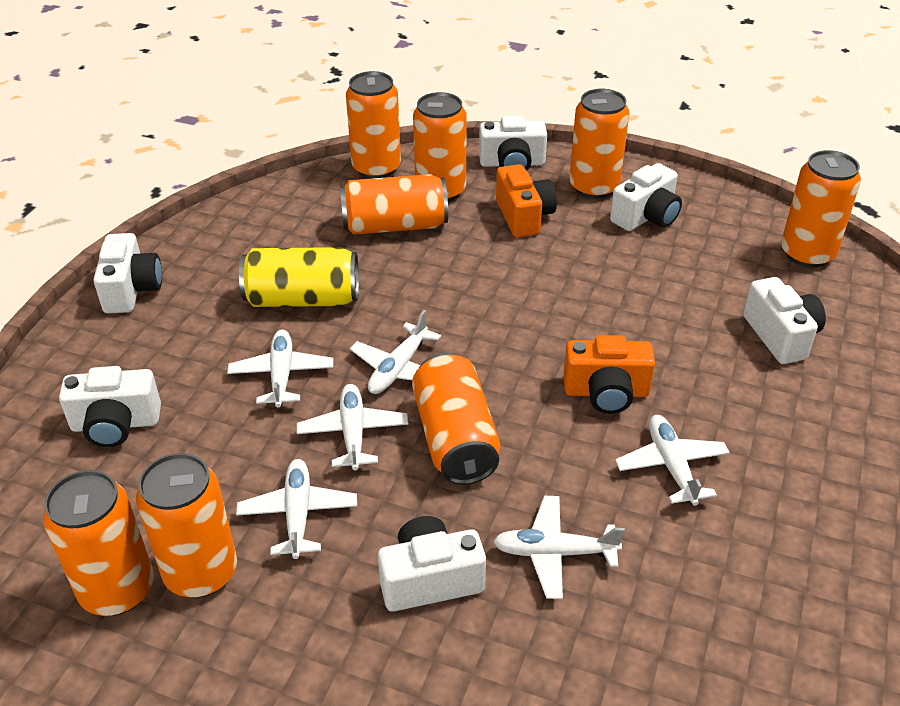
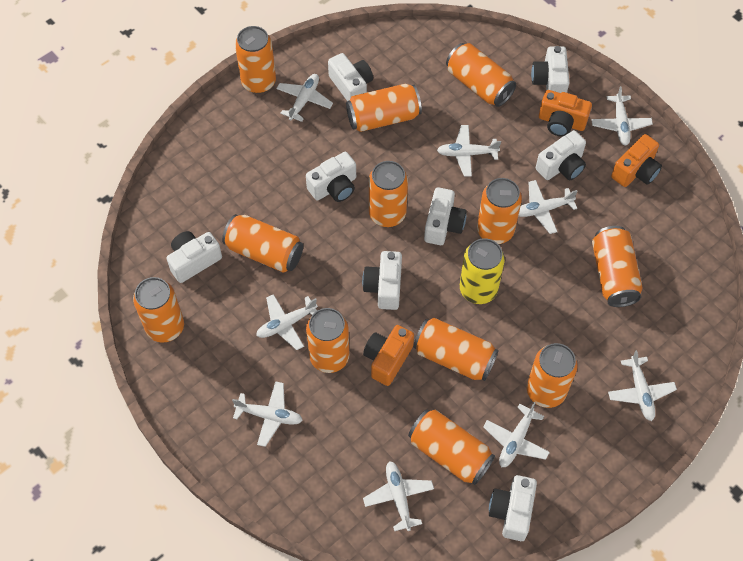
orange camera: [496,164,557,237] [563,335,655,414] = 2 -> [363,325,414,386] [539,90,592,137] [611,134,662,187] = 3
orange can: [43,470,154,616] [136,453,237,597] [340,174,448,235] [346,71,401,179] [412,353,501,485] [413,92,467,202] [570,89,629,199] [781,150,861,268] = 8 -> [133,277,184,343] [222,214,303,273] [235,26,276,93] [306,308,349,373] [346,84,422,132] [369,161,408,227] [408,409,495,485] [413,318,499,381] [446,43,516,107] [477,178,522,244] [527,343,578,408] [592,226,642,307] = 12
white camera: [59,366,161,447] [93,233,162,313] [378,516,486,612] [479,115,547,170] [610,163,682,231] [743,277,826,364] = 6 -> [166,231,222,283] [306,152,356,202] [328,53,373,101] [362,251,402,310] [424,187,467,245] [489,475,537,541] [531,46,569,93] [536,130,586,180] = 8
white plane: [227,330,333,407] [236,459,357,559] [297,384,409,470] [350,310,441,394] [493,496,625,599] [615,415,730,506] = 6 -> [232,381,302,447] [256,294,318,350] [276,74,333,122] [363,461,434,531] [437,125,501,177] [483,402,550,467] [518,180,578,234] [591,86,653,145] [608,350,677,421] = 9

